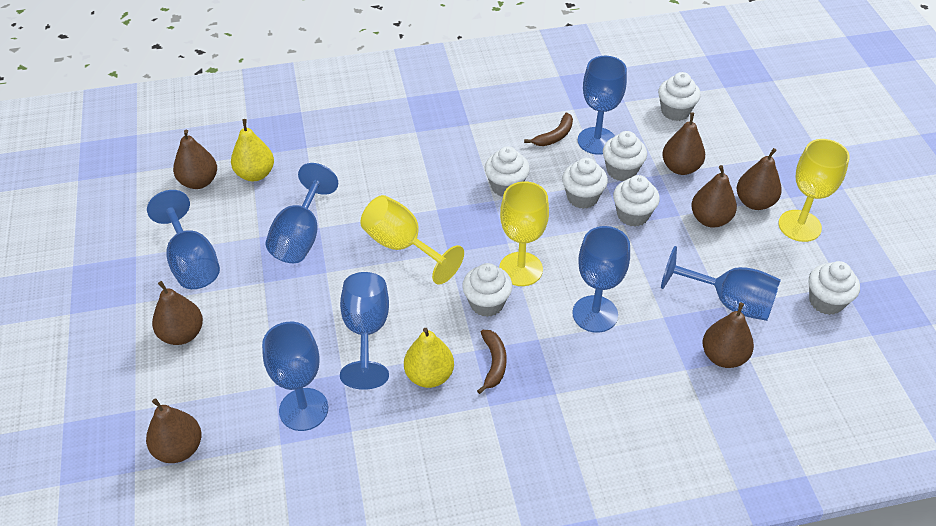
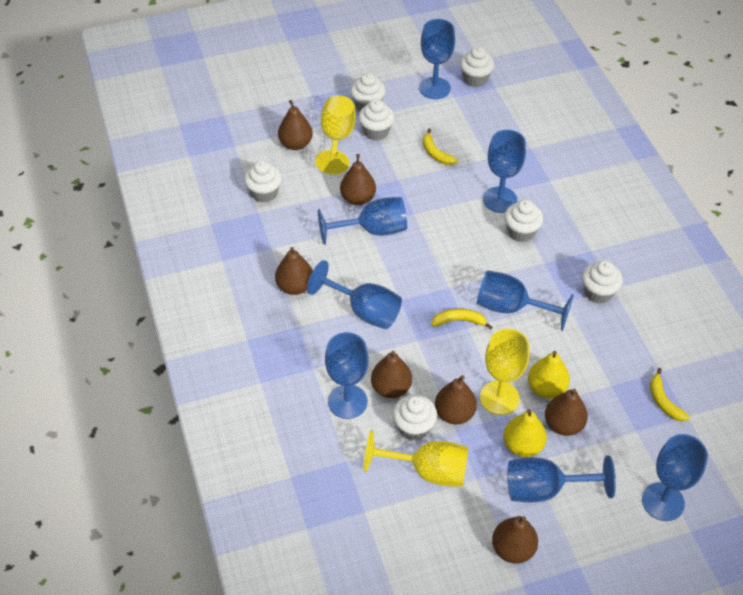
blue goblet: [147,190,220,289] [262,322,328,431] [265,163,338,263] [340,272,389,390] [572,226,630,333] [578,56,627,155] [661,246,781,321] = 7 -> [307,260,402,329] [318,197,407,245] [325,332,369,419] [419,19,455,99] [477,270,574,331] [483,130,526,213] [508,456,616,503] [642,434,708,521] = 8
brown banana: [477,330,507,394] [524,113,573,146] = 2 -> none = 0
yellow banana: none = 0 -> [423,129,458,165] [431,308,493,329] [650,368,690,422] = 3

